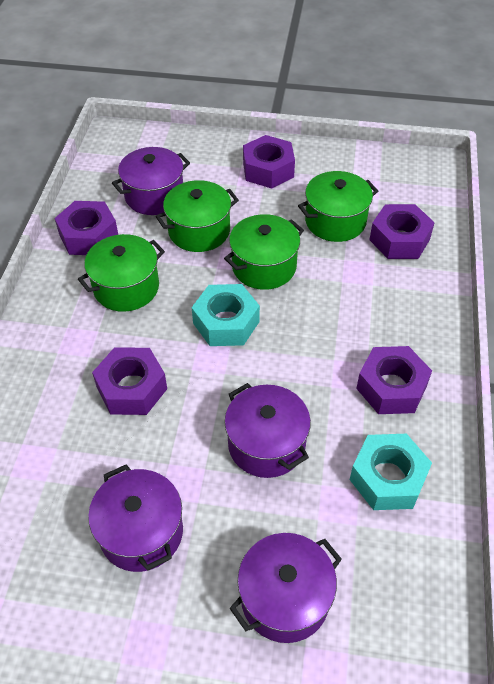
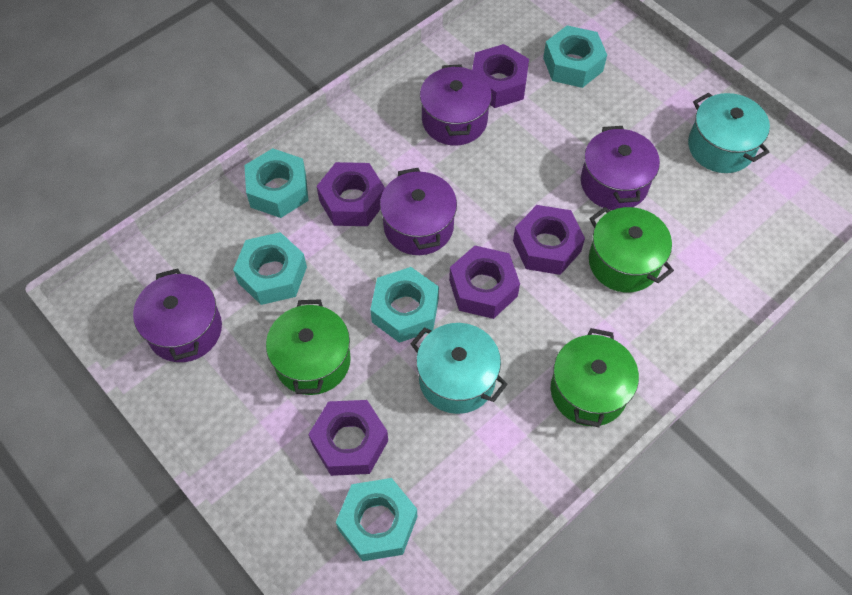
green pot: [78,234,165,312] [156,180,239,252] [224,214,304,290] [298,171,378,242] = 4 -> [266,299,351,395] [551,328,639,427] [589,207,674,292] = 3
turquoise nut: [192,284,260,346] [350,434,432,510] = 2 -> [233,232,307,305] [244,148,309,218] [336,478,417,561] [370,267,439,343] [543,25,607,88] = 5
turquoise pot: none = 0 -> [411,323,508,414] [688,92,770,173] = 2

